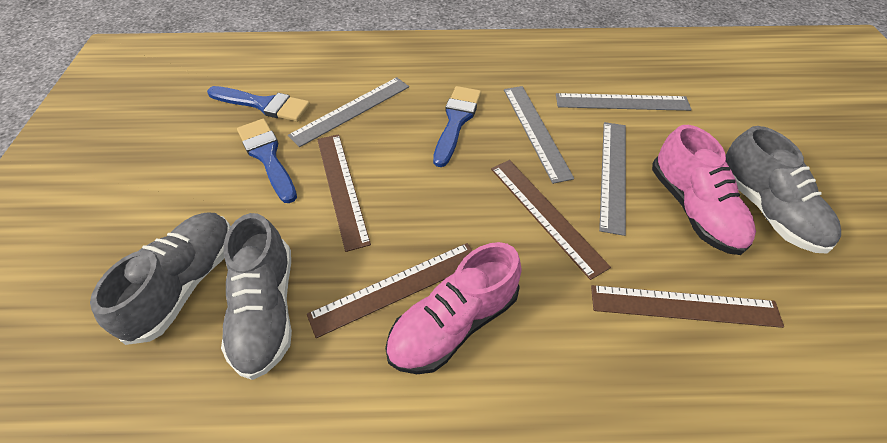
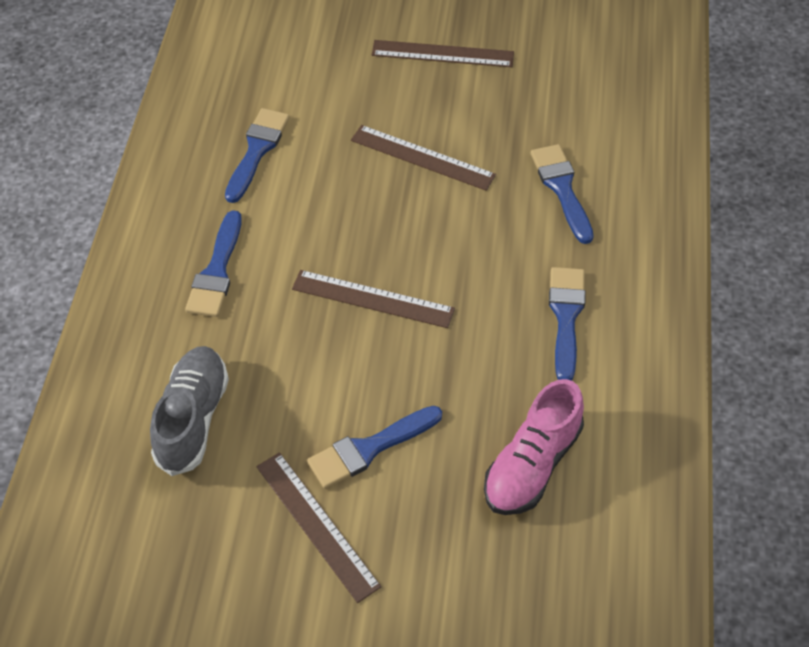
blue brush: [207,86,310,122] [237,119,297,203] [433,86,481,167] = 3 -> [185,210,242,317] [225,108,290,203] [307,406,442,489] [531,144,594,244] [549,267,586,381] = 5
grey ruler: [288,77,409,147] [504,86,574,184] [556,93,692,111] [599,122,626,236] = 4 -> none = 0
grey shoe: [90,212,230,345] [221,213,292,380] [726,126,841,253] = 3 -> [150,346,229,476] = 1
pink shoe: [385,242,521,374] [652,125,756,255] = 2 -> [484,379,584,515] = 1

